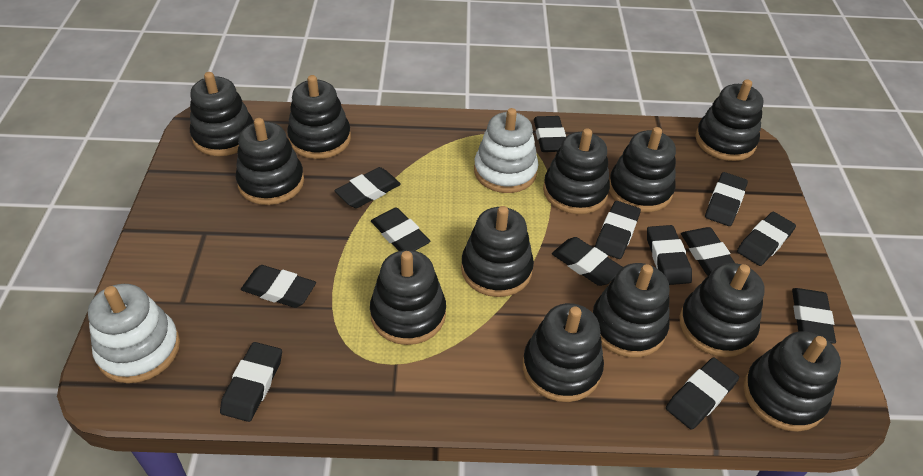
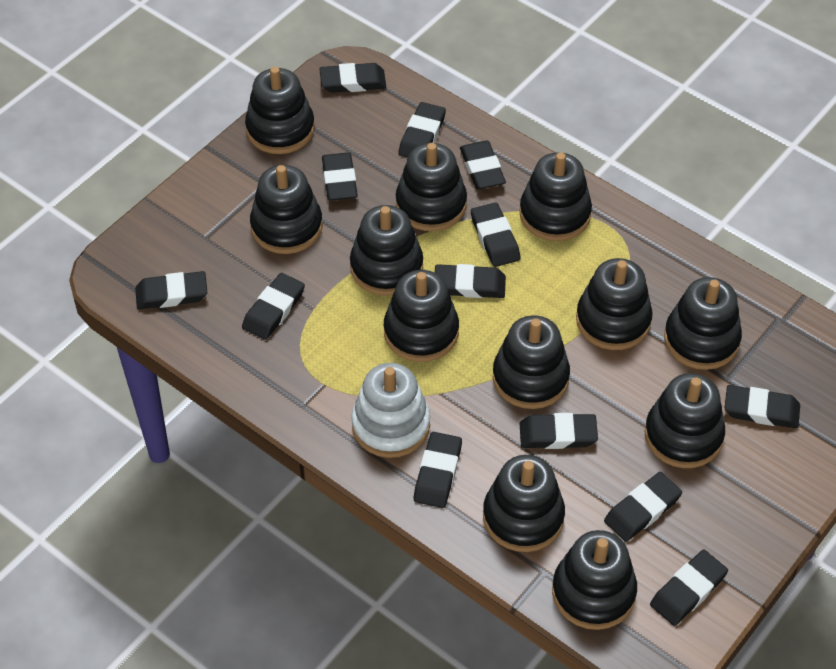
white stacking toy: [88,284,180,383] [474,108,538,193] = 2 -> [351,363,430,458] = 1

